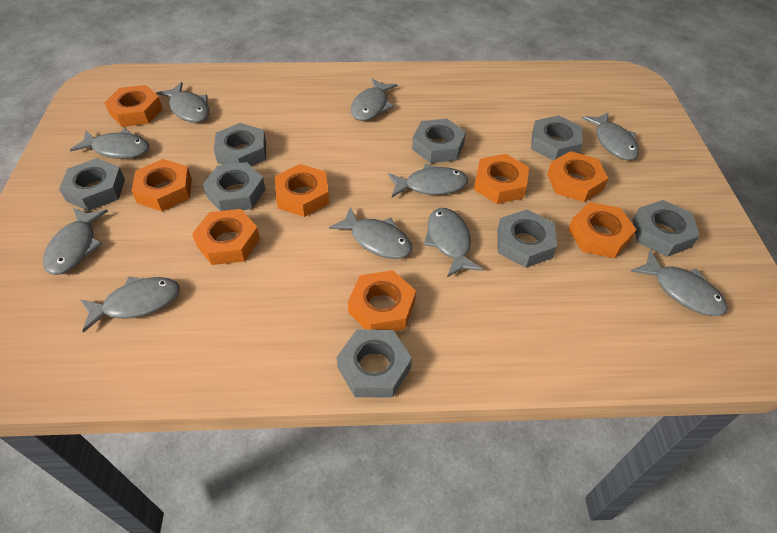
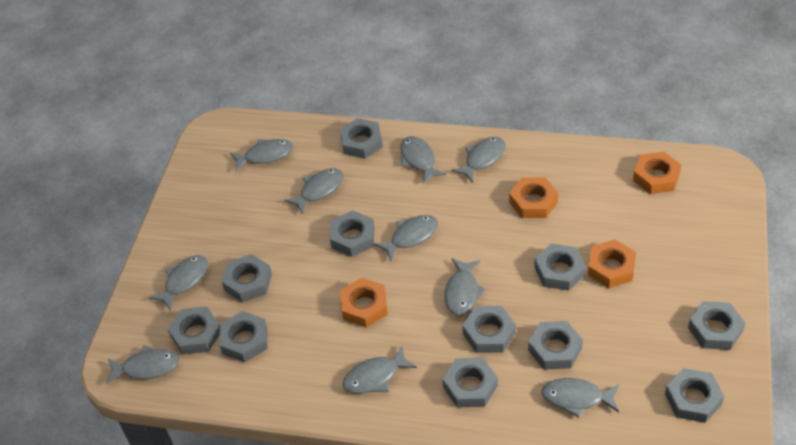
grey nut: [59,158,125,211] [203,162,266,211] [214,123,266,166] [336,329,412,398] [412,119,466,163] [497,209,557,268] [531,115,583,161] [633,200,699,257] = 8 -> [168,306,220,354] [219,311,267,362] [222,254,272,302] [330,210,374,257] [340,118,383,159] [442,358,498,407] [462,306,516,353] [528,321,583,370] [534,244,586,291] [665,368,724,423] [688,301,745,350] = 11
orange nut: [104,85,163,127] [132,159,192,211] [192,209,260,265] [275,164,329,217] [348,270,416,331] [474,154,529,204] [547,151,608,202] [568,202,637,258] = 8 -> [340,278,388,327] [509,178,558,218] [588,239,636,288] [633,152,681,194] = 4

